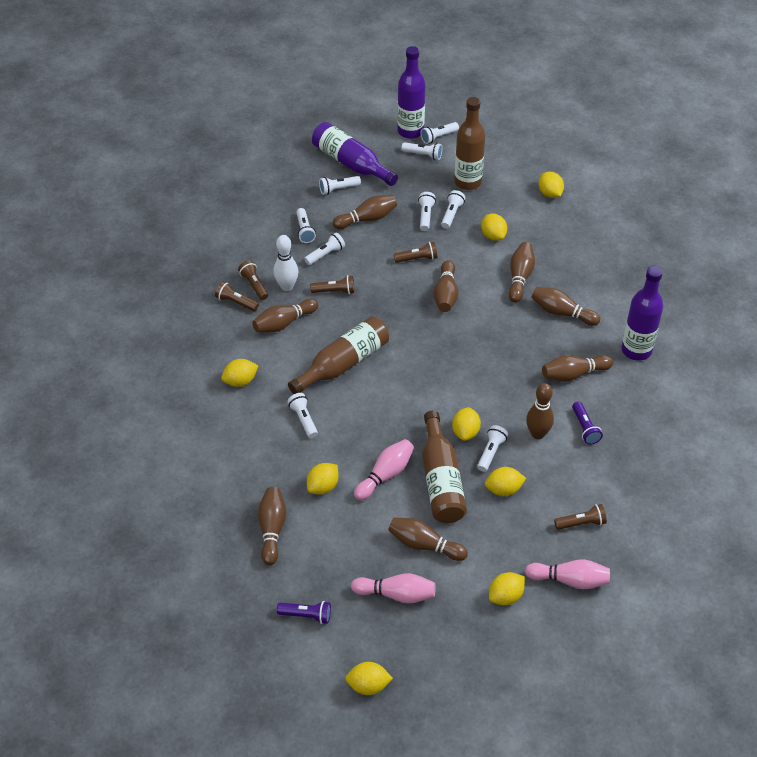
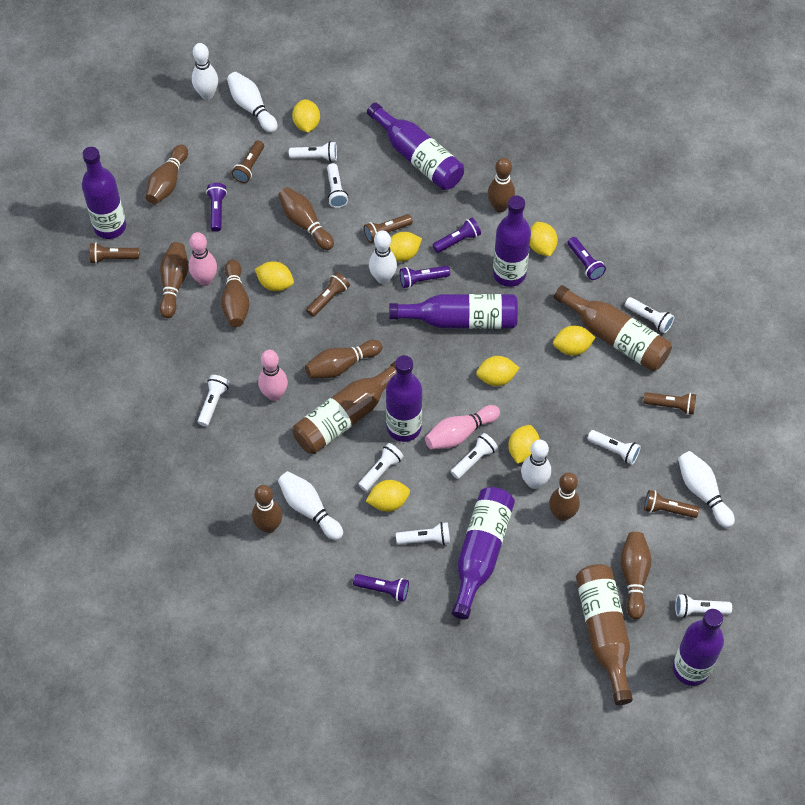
brown flashlight: [215,281,259,311] [238,261,268,300] [310,275,354,294] [394,242,437,263] [554,504,607,530] = 5 -> [90,243,139,264] [232,140,264,183] [306,272,350,317] [364,214,413,243] [643,392,696,415] [644,490,699,518] = 6
purple bottle: [312,122,398,186] [397,46,426,139] [621,266,663,361] = 3 -> [82,147,126,239] [367,102,464,190] [386,355,422,442] [389,294,518,329] [452,487,515,620] [493,196,531,287] [673,609,724,686] = 7
purple flashlight: [277,601,331,624] [572,402,603,445] = 2 -> [206,183,227,232] [353,574,409,602] [400,266,450,288] [433,218,481,253] [568,237,606,280] = 5
white bowling pin: [273,235,298,291] = 1 -> [192,43,218,100] [227,72,278,133] [278,471,343,540] [369,230,397,284] [521,440,551,489] [678,451,735,528] = 6

